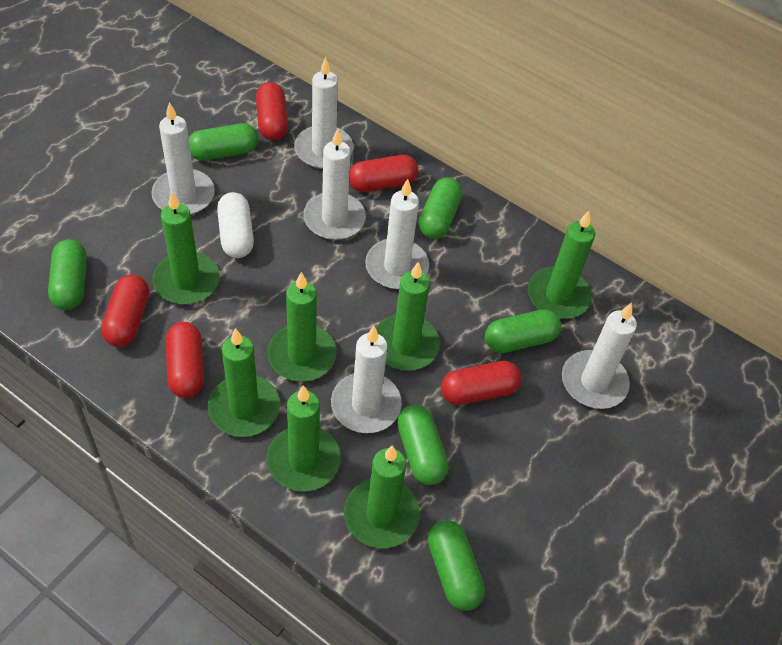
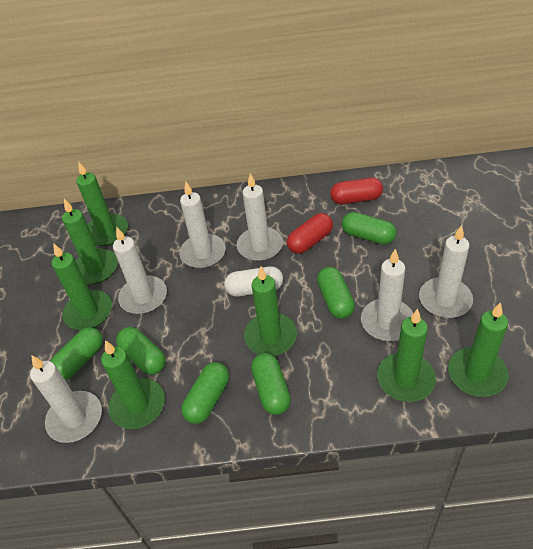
red capsule: [101,274,149,347] [166,322,204,398] [256,82,288,140] [349,155,418,192] [441,361,521,405] = 5 -> [287,213,333,254] [330,178,383,204] = 2

